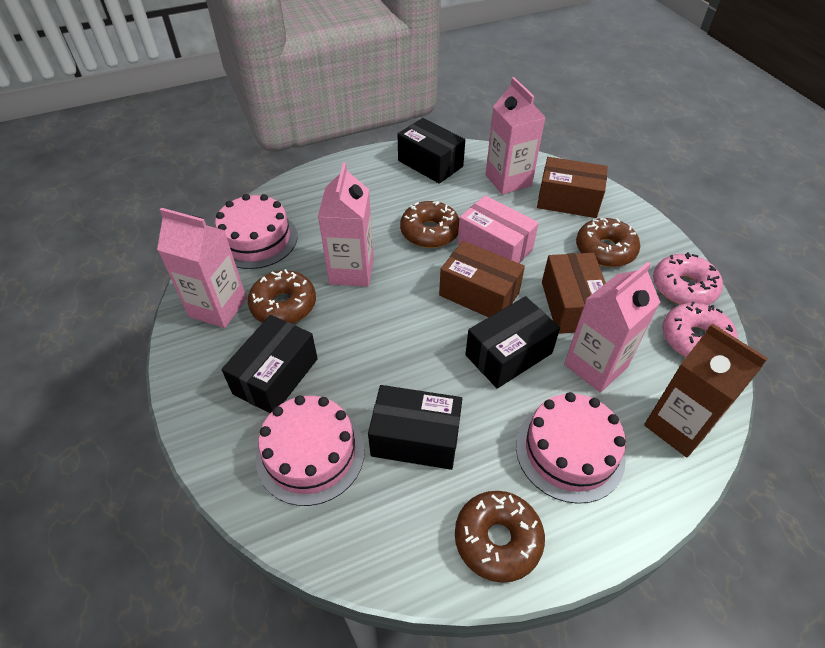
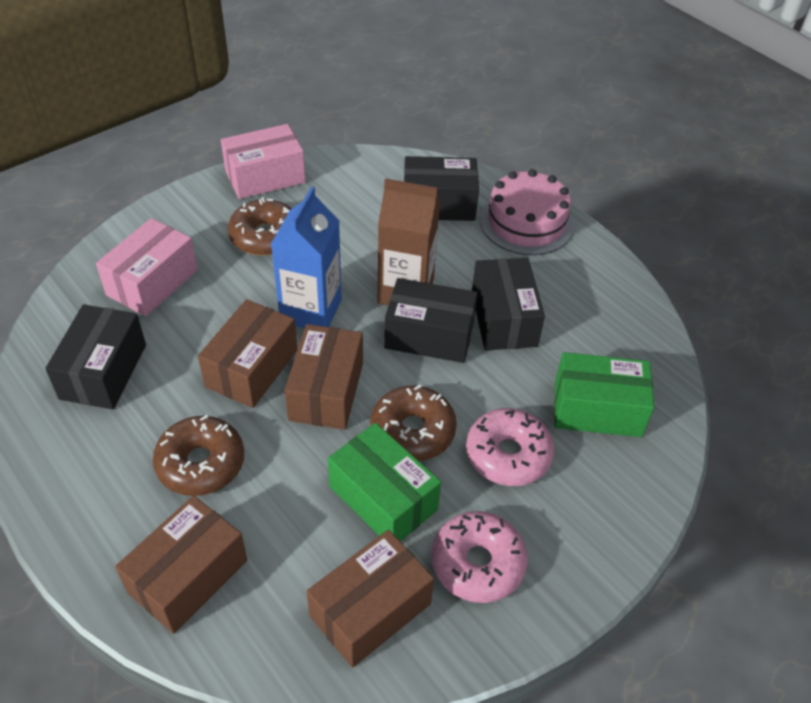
blue carton: none = 0 -> [271,186,342,328] = 1
brown box: [439,241,525,317] [537,157,608,218] [542,253,606,334] = 3 -> [115,496,247,634] [198,299,298,408] [285,324,363,430] [307,530,434,668] = 4
brown donut: [248,269,316,324] [400,201,459,248] [455,491,545,583] [576,218,640,267] = 4 -> [153,415,244,496] [228,197,292,256] [371,385,457,461] = 3
green box: none = 0 -> [328,423,441,542] [554,352,654,437] = 2
pink box: [457,195,539,263] = 1 -> [96,218,198,316] [221,124,306,199] = 2
pink cake: [215,194,297,269] [256,395,365,506] [516,392,626,504] = 3 -> [480,169,574,255] = 1
pink carton: [157,208,247,328] [318,163,374,287] [486,77,546,194] [564,262,661,392] = 4 -> none = 0

